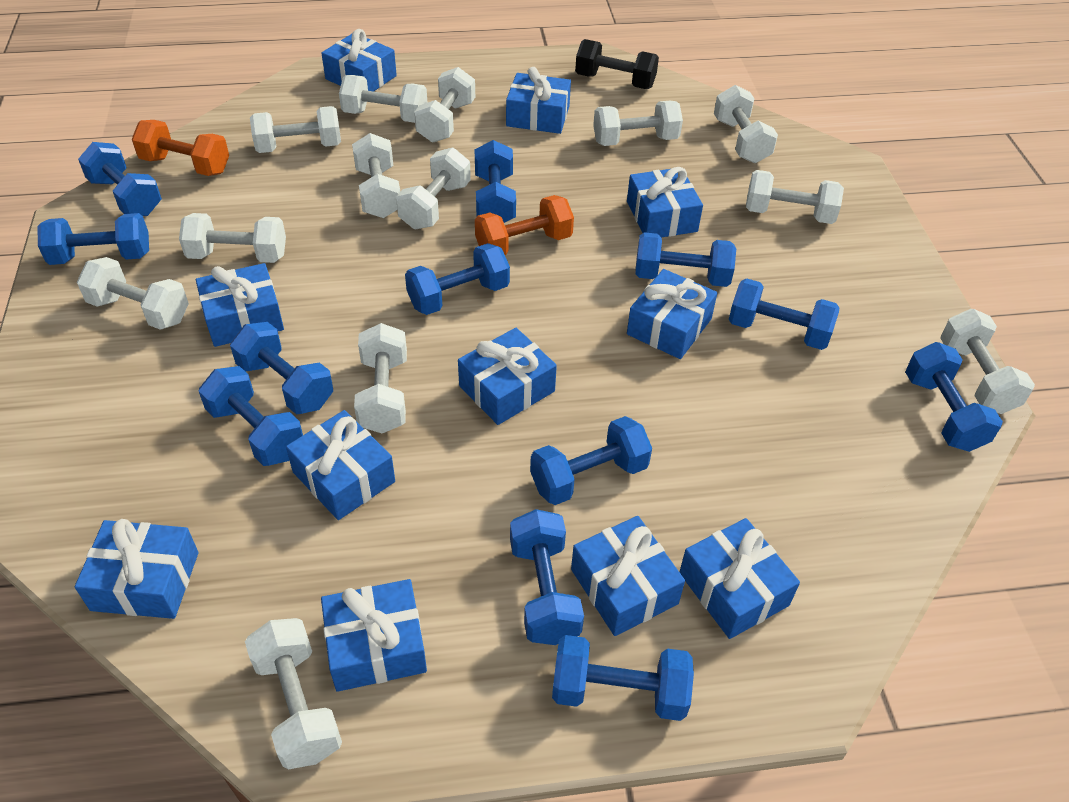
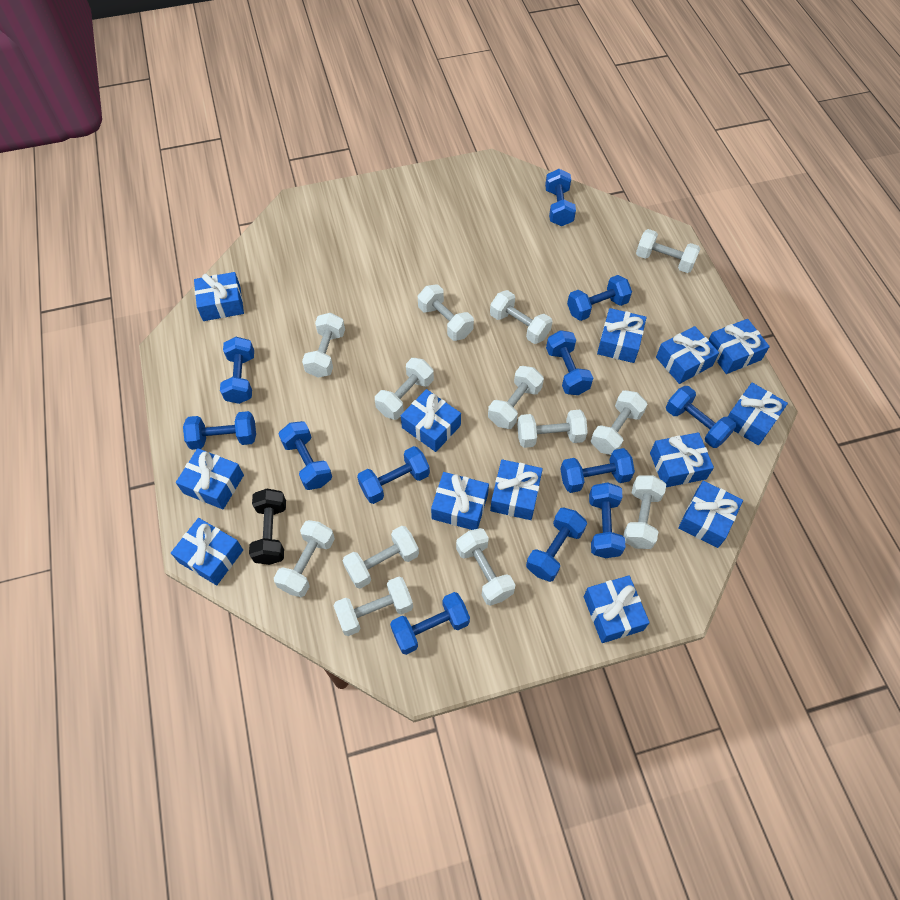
blue gift: [75,519,198,619] [196,263,284,347] [286,410,395,520] [321,29,397,92] [321,579,427,692] [458,328,557,425] [506,67,571,134] [571,516,685,636] [627,167,703,238] [627,269,717,359] [680,518,800,639] = 11 -> [171,518,243,585] [176,448,244,509] [194,272,244,321] [401,389,461,452] [431,472,489,530] [490,459,543,520] [584,575,650,643] [597,308,647,363] [650,432,714,487] [656,326,719,384] [678,481,743,548] [709,319,770,374] [728,383,788,446] = 13
orange dumbbell: [132,120,229,176] [475,195,574,255] = 2 -> none = 0

